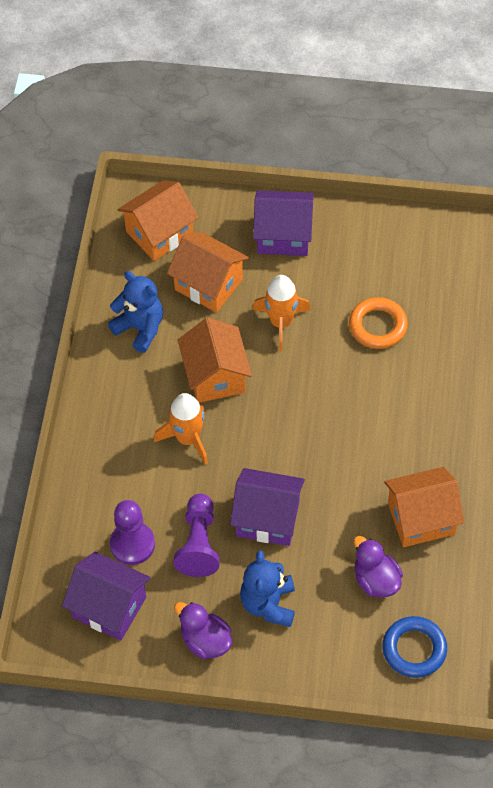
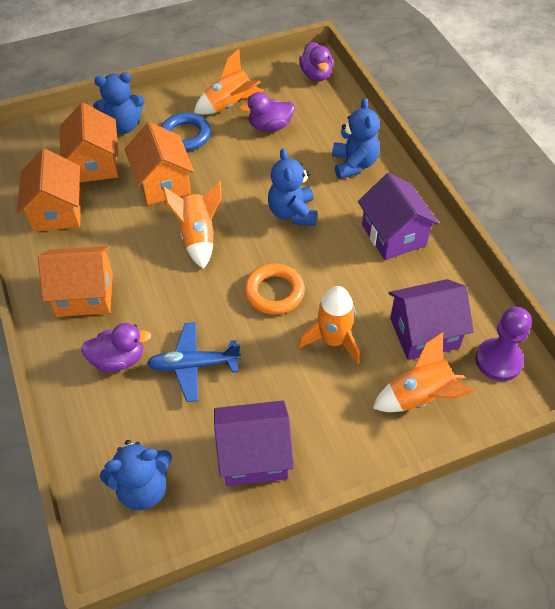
blue plane: none = 0 -> [147,322,241,402] = 1
blue teddy bear: [108,271,163,353] [240,550,295,627] = 2 -> [93,72,145,134] [100,440,172,510] [268,148,317,226] [332,98,380,179] = 4
orange rocket: [154,393,208,465] [252,275,311,351] = 2 -> [162,182,222,269] [194,49,263,115] [298,286,360,364] [372,332,475,412] = 4
purple duck: [174,602,232,659] [354,536,403,598] = 2 -> [81,323,151,373] [240,92,295,132] [299,42,333,81] = 3
purple pawn: [110,500,155,565] [174,494,220,577] = 2 -> [476,307,532,381] = 1

